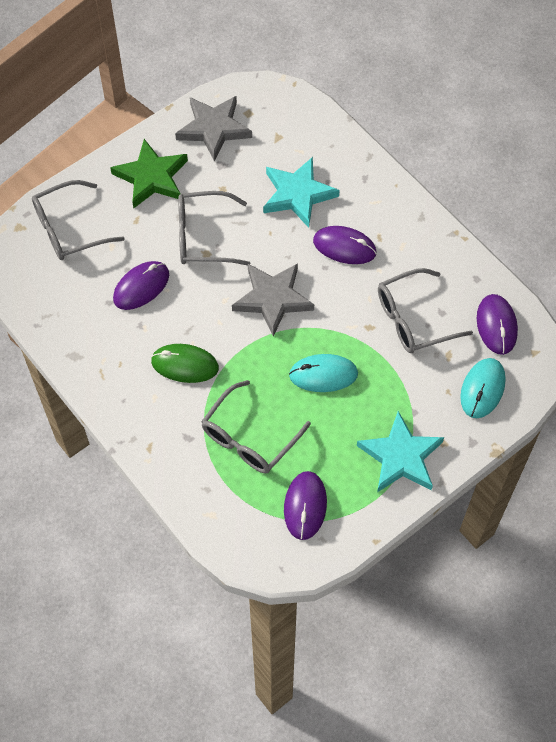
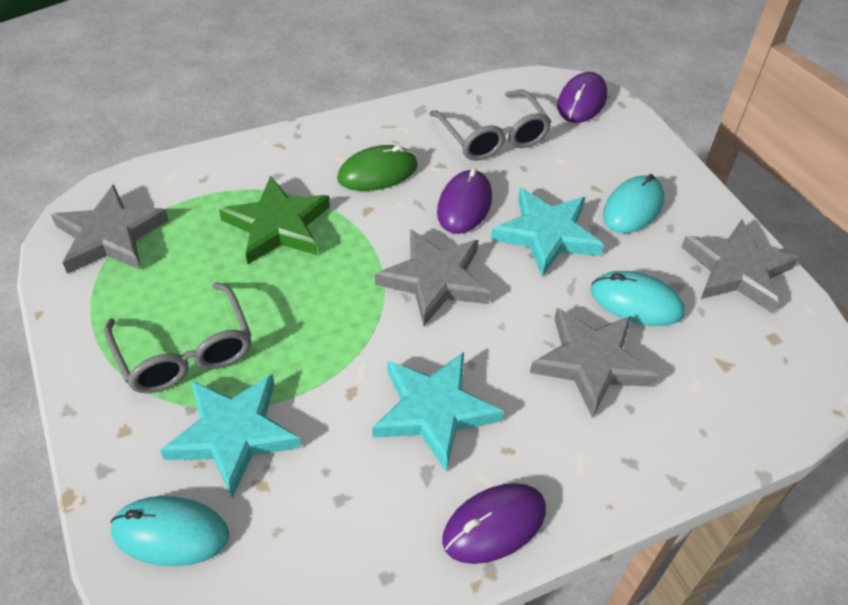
grey glasses: [32,180,125,260] [178,191,250,265] [201,380,311,473] [378,268,473,353] = 4 -> [104,282,252,393] [429,89,552,161] = 2
grey star: [175,96,252,162] [232,263,314,337] = 2 -> [51,184,169,274] [375,229,491,326] [530,308,659,418] [682,219,799,313] = 4
purple mouse: [113,261,169,310] [284,471,327,540] [313,226,377,264] [477,294,518,355] = 4 -> [437,168,492,234] [442,483,546,564] [557,72,607,123] = 3
turquoise mouse: [289,354,358,392] [460,358,506,418] = 2 -> [110,496,229,567] [591,271,685,326] [603,174,665,233] = 3
turquoise star: [263,157,340,228] [357,411,444,493] = 2 -> [160,374,301,498] [372,352,504,472] [491,188,604,277] = 3

